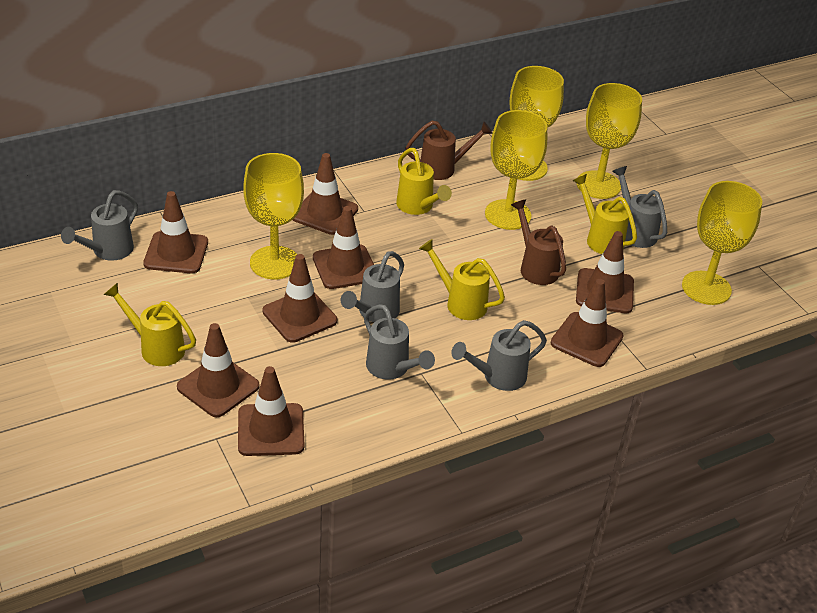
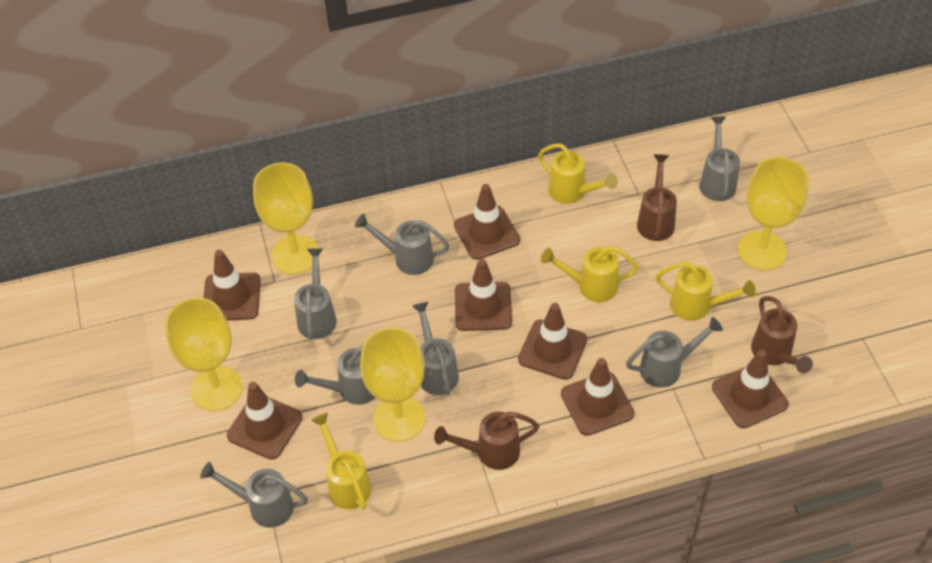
brown traffic cone: [143,191,208,273] [177,323,260,417] [238,366,304,456] [262,254,337,343] [293,153,358,235] [313,206,374,289] [551,279,624,367] [576,231,634,313] = 8 -> [203,250,261,321] [227,382,303,460] [454,184,520,260] [455,259,512,331] [518,303,587,380] [561,358,634,436] [712,350,788,428] = 7
brown watering can: [405,121,492,180] [511,199,566,285] = 2 -> [434,411,539,470] [637,154,677,241] [751,296,813,373] = 3
grey watering can: [61,190,138,261] [340,251,404,322] [364,304,435,380] [451,320,547,391] [612,166,667,248] = 5 -> [200,462,308,528] [294,248,337,339] [295,345,375,405] [355,214,450,275] [412,302,459,395] [626,317,723,388] [699,116,740,201] = 7
yellow goblet: [243,153,304,279] [485,110,547,230] [510,66,564,181] [576,83,642,199] [682,181,762,305] = 5 -> [165,298,243,411] [253,163,319,274] [360,328,426,442] [738,157,809,270] = 4

